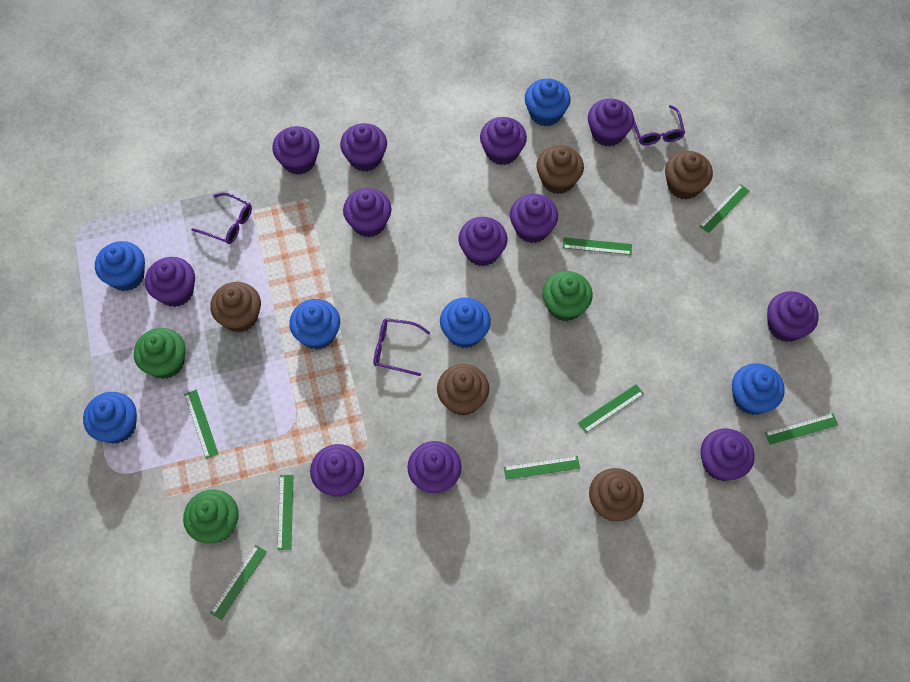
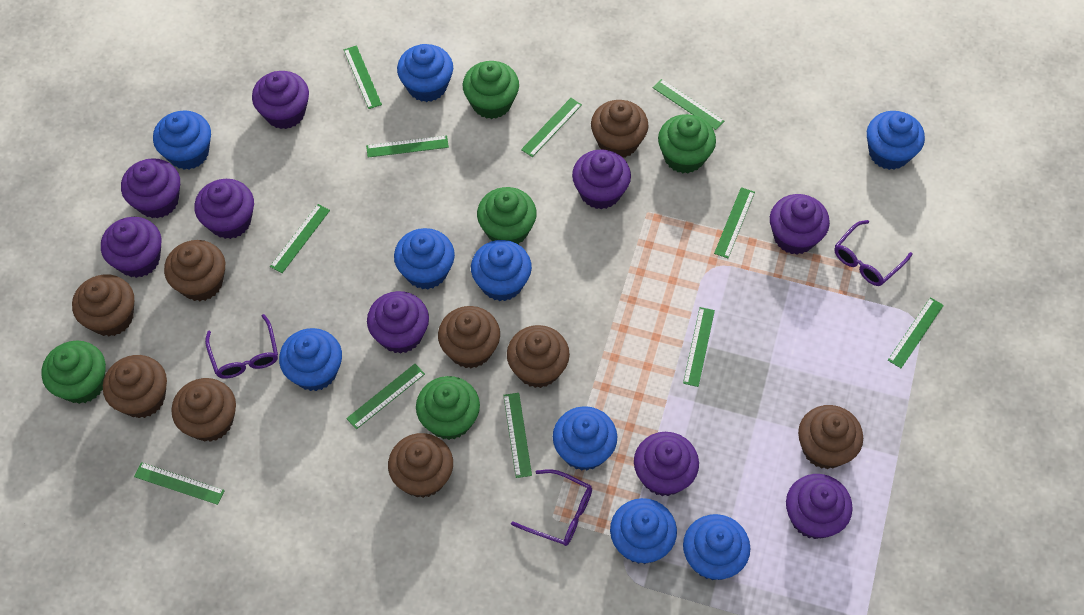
blue cupcake: [83,392,137,444] [95,241,145,291] [289,299,340,350] [440,298,491,348] [525,79,571,126] [732,363,785,415] = 6 -> [153,111,211,170] [279,328,342,391] [394,228,455,289] [397,44,453,102] [471,240,532,301] [553,406,617,471] [610,498,677,564] [683,514,750,580] [867,111,925,170] = 9
brown cupcake: [210,282,261,332] [437,364,489,416] [537,145,584,194] [589,468,644,521] [665,151,713,200] = 5 -> [72,274,134,336] [103,355,167,418] [164,240,225,301] [171,378,236,442] [388,433,453,498] [438,306,500,369] [507,325,570,388] [591,100,649,158] [798,405,863,469] = 9
green cupcake: [134,328,186,379] [183,490,239,544] [542,271,593,321] = 3 -> [41,340,106,404] [416,376,480,440] [463,61,519,119] [477,187,537,245] [658,114,716,173] = 5
green ruler: [184,390,219,459] [210,545,267,620] [277,475,293,550] [504,456,580,480] [563,237,632,255] [578,384,644,433] [699,184,750,233] [765,413,838,445] = 8 -> [134,462,225,505] [270,204,330,273] [344,45,382,109] [346,364,425,429] [366,135,449,158] [503,393,532,478] [521,98,582,157] [653,79,724,130] [683,307,715,387] [714,187,755,258] [888,297,944,368] = 11
purple cupcake: [145,257,195,307] [272,126,319,175] [310,444,364,497] [340,123,387,172] [343,188,392,237] [407,441,462,494] [458,217,507,266] [480,117,527,165] [510,194,558,243] [588,99,634,147] [700,429,755,481] [767,291,819,342] = 12 -> [101,217,161,278] [121,158,180,219] [194,179,254,239] [252,71,309,129] [367,291,429,354] [572,149,631,209] [634,432,699,496] [770,194,830,254] [786,474,853,539] = 9

